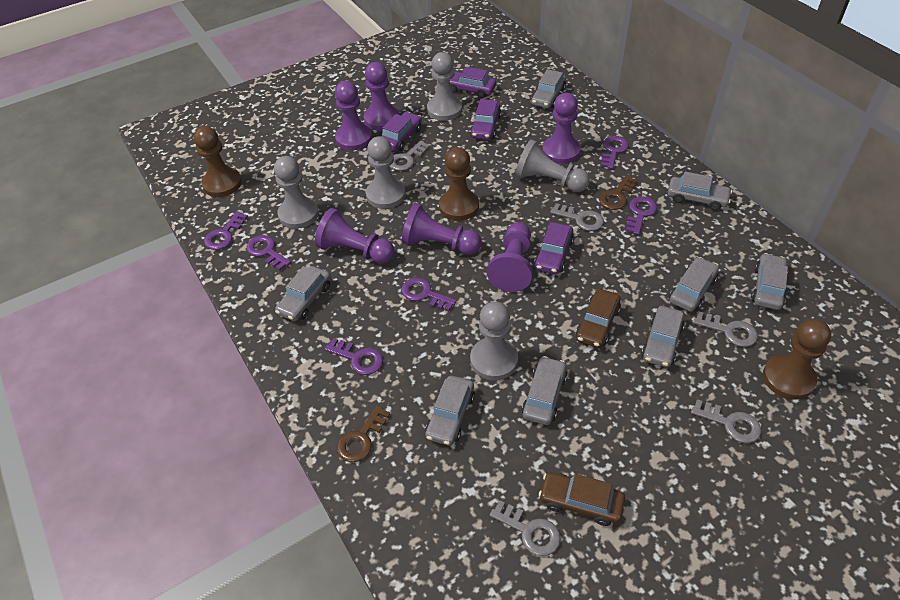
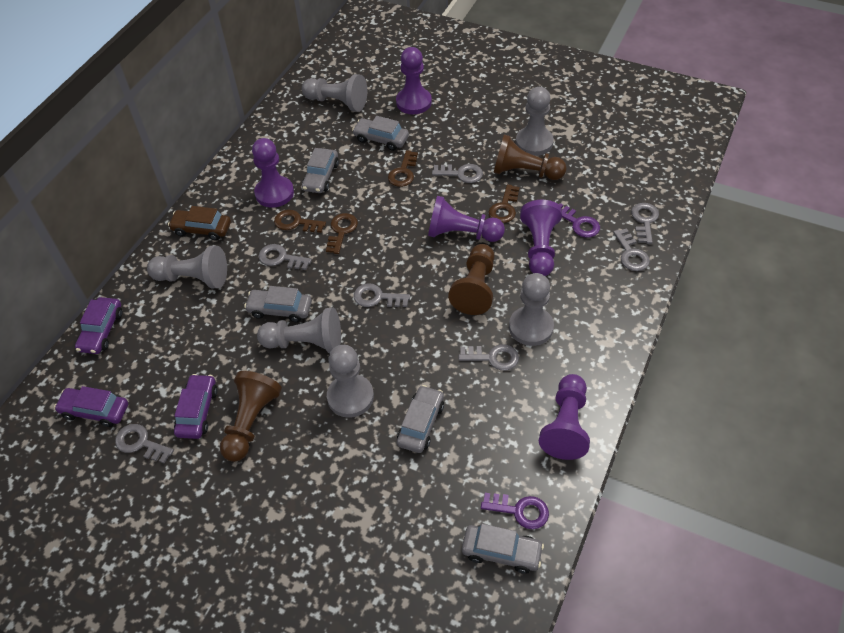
brown car: [539,472,625,526] [576,289,621,348] = 2 -> [168,206,231,241] = 1
brown key: [336,405,390,462] [599,175,637,210] = 2 -> [274,210,326,233] [326,213,358,254] [388,150,418,187] [488,184,520,223] = 4
grey car: [275,266,331,321] [426,376,475,446] [522,356,567,425] [531,69,566,108] [641,306,685,368] [668,172,732,211] [669,257,719,312] [751,253,788,310] = 8 -> [244,286,312,322] [302,148,339,193] [352,116,409,151] [397,385,444,453] [462,524,544,574] = 5
grey key: [390,140,430,171] [490,500,561,556] [550,203,604,231] [691,399,761,443] [693,311,758,347] = 5 -> [115,424,174,463] [259,244,312,270] [354,283,410,307] [432,164,483,183] [459,345,519,371] [613,228,650,271] [631,203,659,244] = 7
grey pawn: [274,156,319,229] [366,136,405,209] [427,52,462,121] [470,301,518,380] [515,139,590,192] = 5 -> [147,246,227,288] [257,308,341,353] [302,74,367,112] [327,345,374,418] [509,273,554,346] [516,87,554,156] = 6
purple car: [381,112,422,151] [450,67,496,98] [470,99,501,140] [534,222,574,274] = 4 -> [54,386,128,427] [75,297,123,354] [174,374,217,439] = 3
purple key: [204,211,248,250] [247,235,291,270] [325,338,383,375] [401,278,457,311] [600,136,629,169] [625,196,657,235] = 6 -> [481,493,549,529] [558,203,600,238] = 2
purple pawn: [315,208,395,264] [335,81,372,150] [364,62,399,130] [402,203,482,255] [487,222,533,292] [542,93,581,164] = 6 -> [252,138,294,208] [396,47,432,114] [428,196,505,242] [520,200,562,276] [539,374,590,460] = 5

